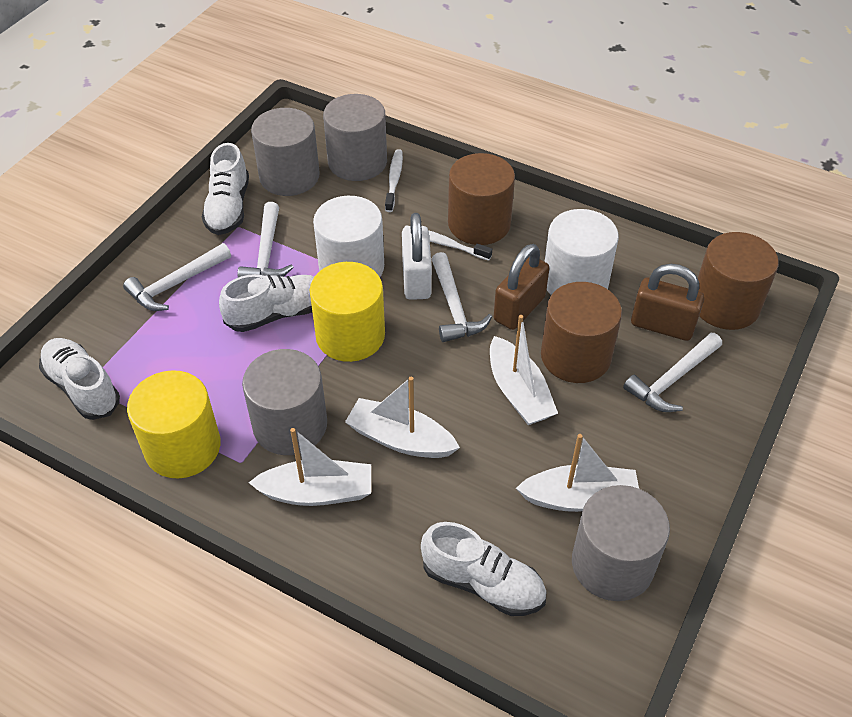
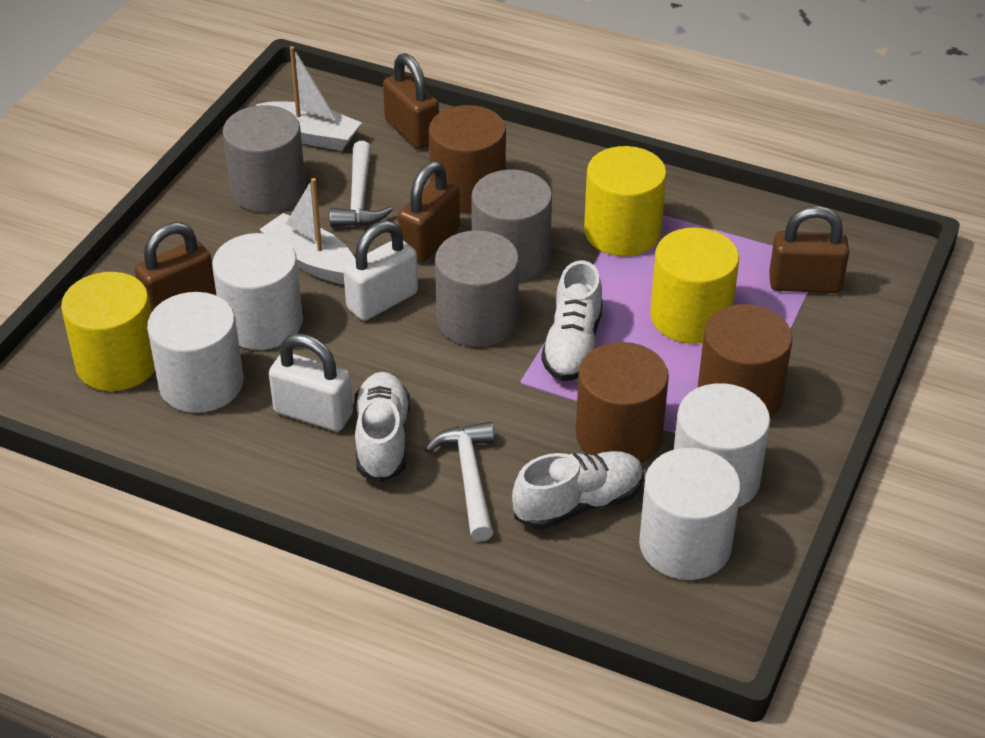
brown padlock: [494,244,549,330] [631,264,704,341] = 2 -> [135,222,216,312] [383,53,439,149] [398,161,460,263] [769,206,849,293] = 4
grey cylinder: [242,349,327,455] [251,108,320,196] [323,94,387,181] [572,485,670,601] = 4 -> [223,105,306,212] [435,230,519,347] [471,169,552,281] = 3
white boat: [248,428,371,506] [345,377,460,458] [490,315,558,425] [516,434,639,512] = 4 -> [256,46,362,151] [259,178,356,284] = 2
white cylinder: [313,196,384,277] [544,209,619,295] = 2 -> [147,292,243,413] [212,233,303,350] [639,448,741,580] [674,383,770,507] = 4
white hammer: [123,243,231,311] [238,202,294,277] [431,252,492,342] [623,333,722,412] = 4 -> [330,141,393,227] [424,421,494,542] = 2
white padlock: [402,213,432,300] = 1 -> [269,333,353,431] [343,221,418,321] = 2
white shoe: [39,338,120,420] [202,143,249,235] [219,274,314,332] [421,522,546,616] = 4 -> [354,372,410,482] [512,451,644,530] [541,260,603,381] = 3
white toothbrush: [385,149,403,212] [405,225,492,261] = 2 -> none = 0
yellow cylinder: [127,370,221,479] [310,262,385,362] = 2 -> [61,272,155,391] [584,146,667,256] [650,227,739,344] = 3

